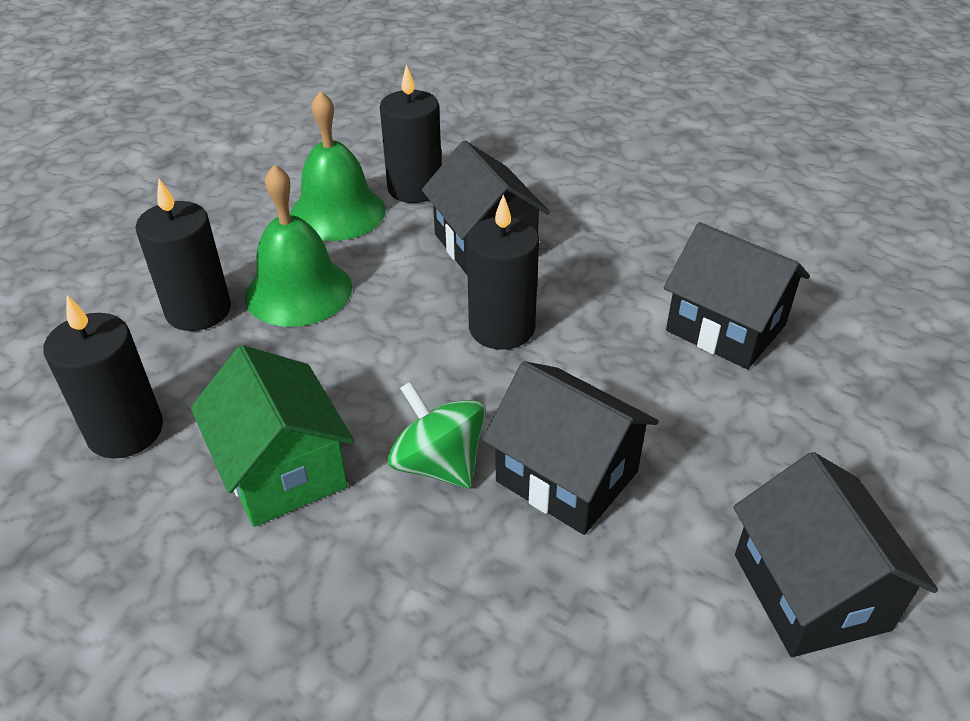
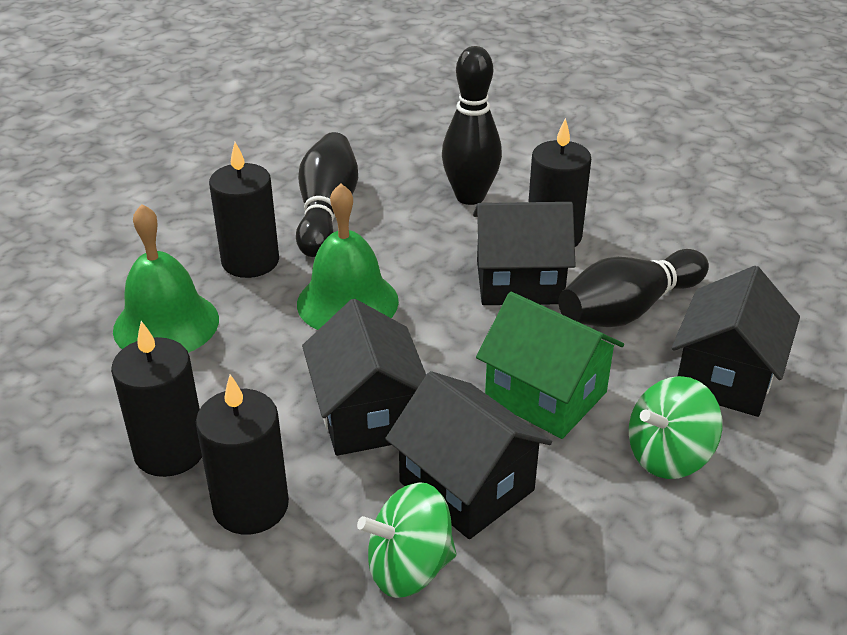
black bowling pin: none = 0 -> [296,132,358,257] [442,46,502,205] [558,249,709,327] = 3
green spinning top: [388,381,486,488] = 1 -> [357,482,456,598] [629,376,722,479] = 2

